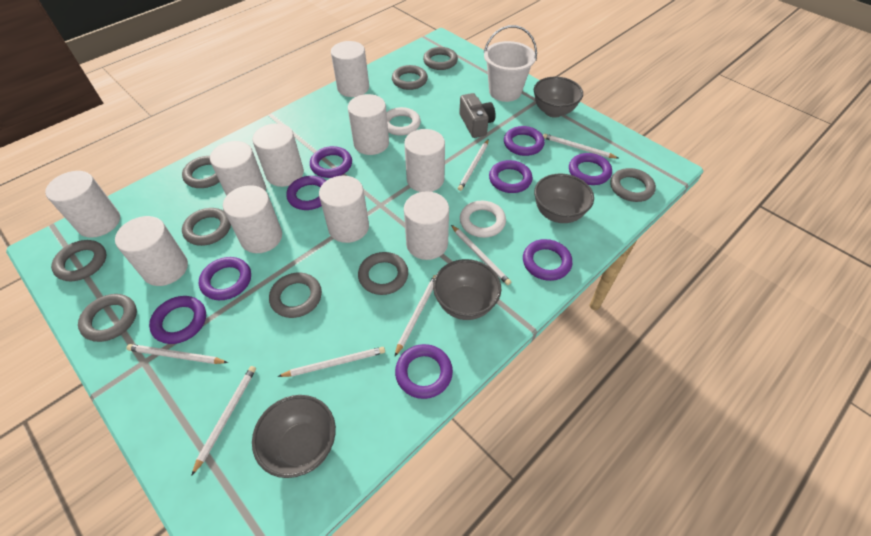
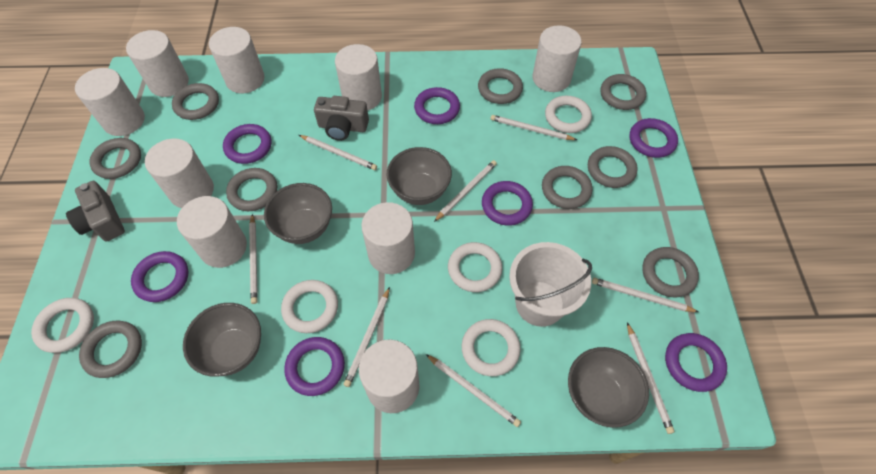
grey camera: [459,93,495,138] = 1 -> [66,181,125,242] [314,96,369,141] = 2
purple ring: [149,296,206,344] [199,257,251,300] [286,176,326,210] [310,146,352,178] [395,344,453,399] [489,160,532,193] [504,126,545,156] [523,239,573,281] [569,153,612,185] = 9 -> [131,251,188,302] [223,124,272,164] [284,337,345,396] [414,87,460,124] [482,181,533,226] [629,118,678,158] [665,333,727,392] = 7
white cylinder: [45,171,120,238] [115,216,188,286] [210,141,266,196] [223,185,282,253] [252,123,304,187] [319,176,369,243] [331,41,369,97] [348,94,389,155] [404,129,445,192] [404,191,449,260] = 10 -> [75,68,145,136] [126,30,189,97] [145,139,214,208] [177,196,247,268] [209,27,265,93] [335,44,382,110] [359,339,420,413] [361,202,415,274] [533,25,582,92] = 9
white pencil: [127,344,228,364] [191,366,256,476] [278,347,385,377] [395,275,436,356] [451,225,511,285] [458,139,489,191] [543,134,618,158] = 7 -> [249,214,258,304] [299,135,377,170] [344,287,390,387] [426,354,521,427] [434,160,497,222] [490,115,577,140] [592,278,698,312] [627,323,675,434] = 8
white ring: [386,107,421,136] [460,201,506,238] = 2 -> [31,298,94,353] [281,280,338,333] [448,242,502,292] [462,319,521,376] [545,96,592,133] = 5

